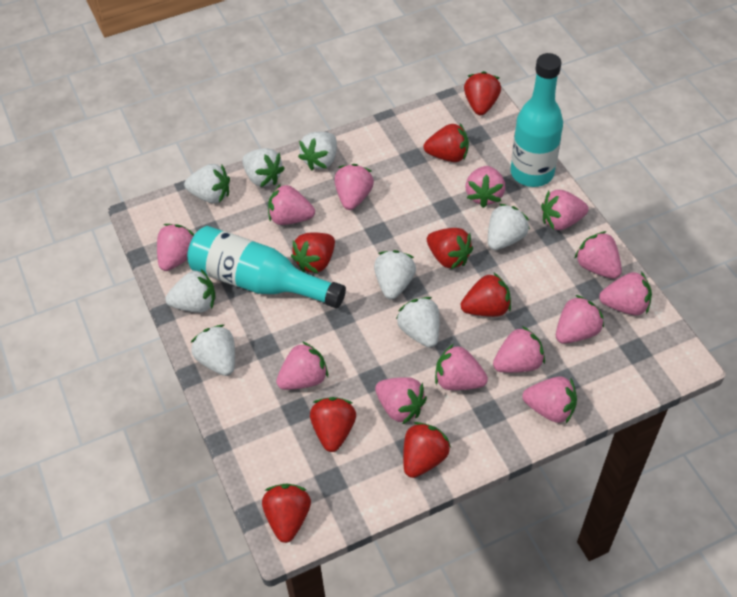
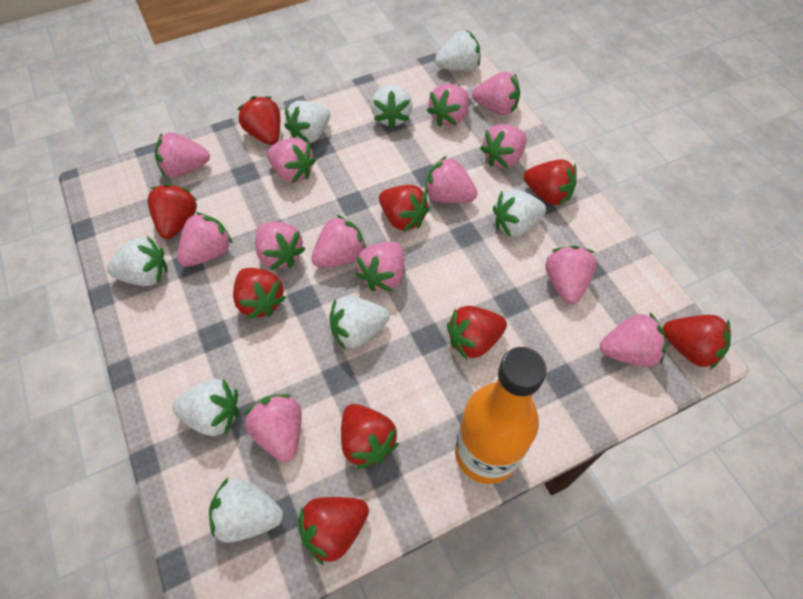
orange bottle: none = 0 -> [455,347,547,484] = 1
red strawberry: [262,484,311,543] [291,232,335,273] [310,397,356,452] [403,422,451,478] [424,124,469,162] [427,228,473,269] [461,273,511,317] [464,71,501,115] = 8 -> [147,183,198,239] [233,268,286,319] [238,96,280,145] [298,497,369,565] [341,404,399,469] [379,185,430,232] [447,306,507,360] [524,159,577,206] [663,315,731,370] = 9
turquoise bottle: [187,226,346,308] [510,53,563,187] = 2 -> none = 0

